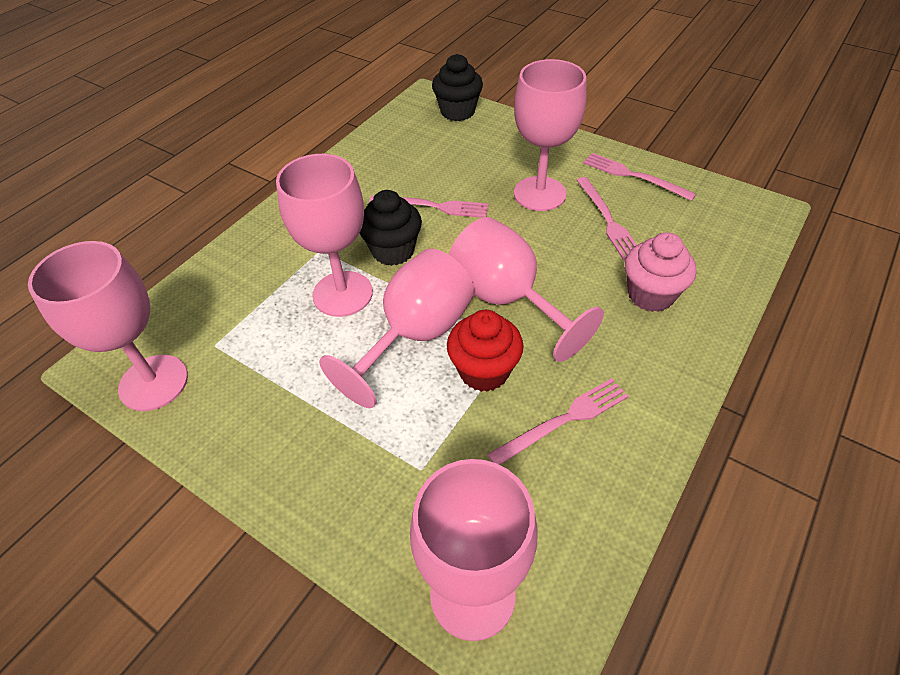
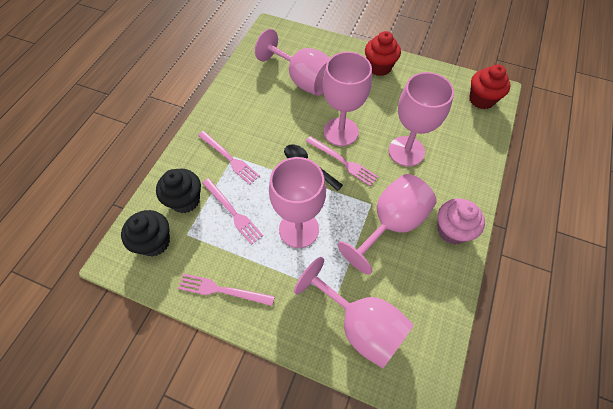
black spoon: none = 0 -> [284,144,343,191] = 1
red cupcake: [447,310,524,392] = 1 -> [365,31,401,76] [469,64,511,109] = 2

